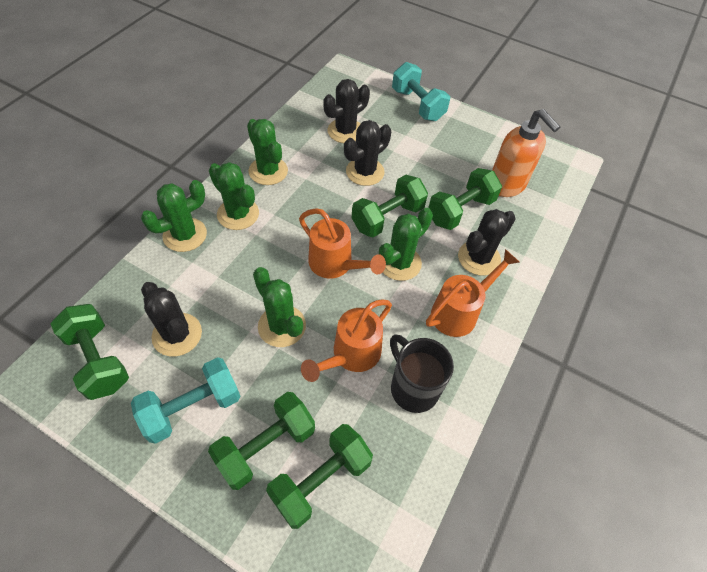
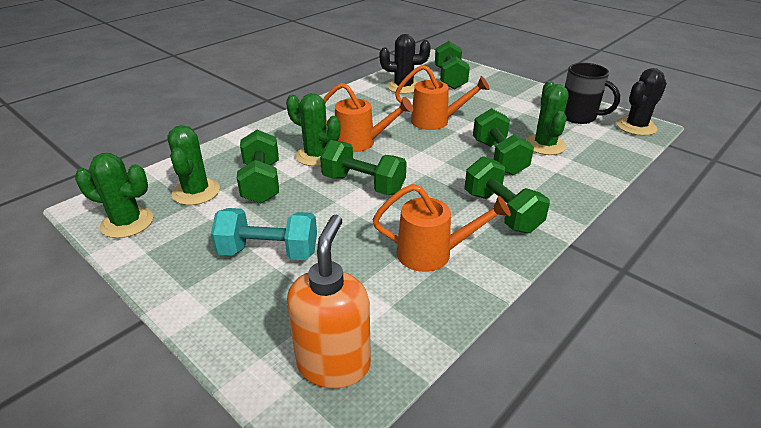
black cactus: [141,282,202,356] [323,79,370,143] [344,120,391,186] [458,209,516,276] = 4 -> [380,34,431,94] [616,68,667,136] = 2
green cactus: [141,180,207,252] [209,162,259,230] [247,119,288,185] [253,267,306,347] [379,208,433,281] = 5 -> [75,153,153,238] [167,125,220,205] [286,93,340,166] [525,81,569,155] = 4
turquoise dumbbell: [131,357,240,444] [392,62,450,121] = 2 -> [211,208,317,260] = 1

